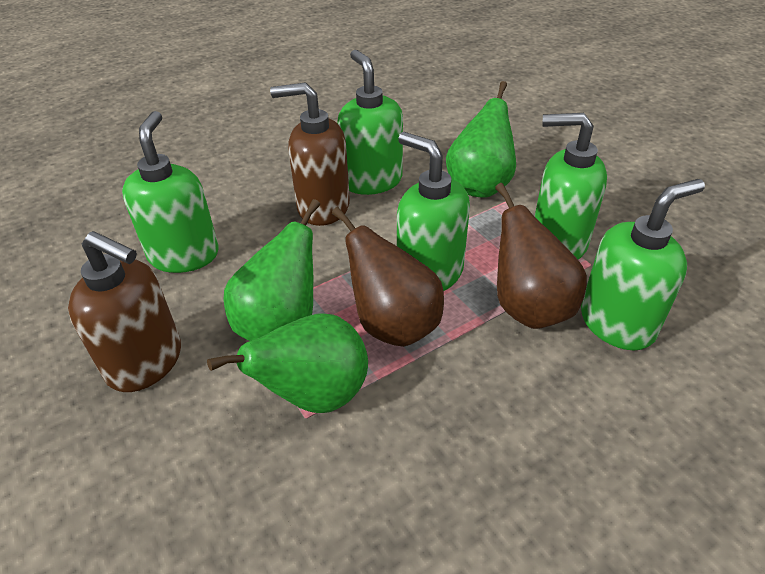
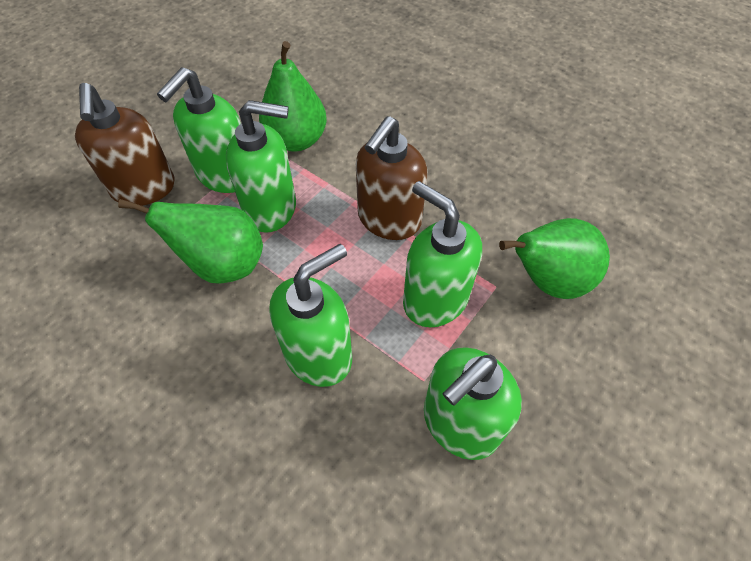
brown pear: [332,207,444,347] [495,183,587,329] = 2 -> none = 0

